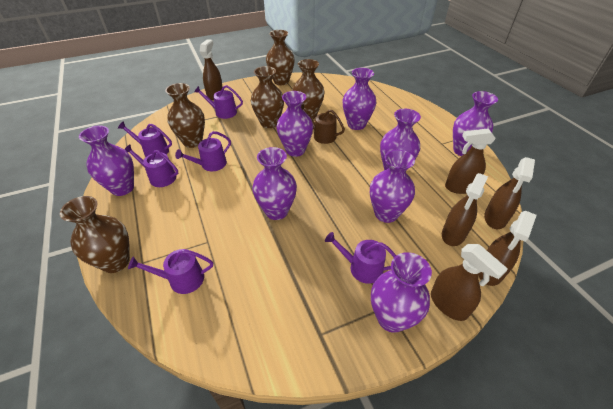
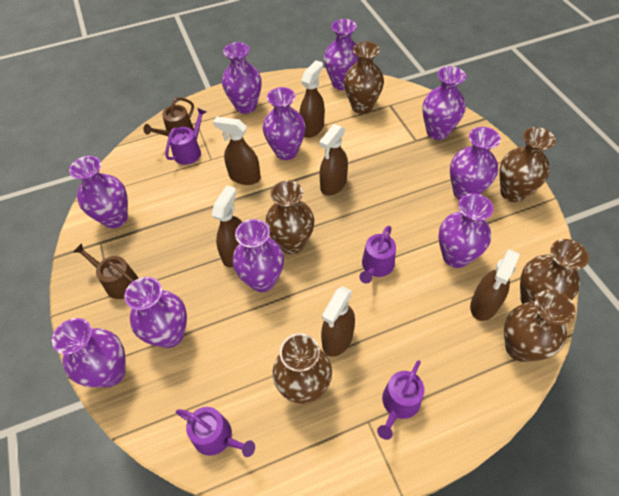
brown vase: [60,196,130,273] [165,83,205,148] [251,66,284,128] [266,30,295,85] [292,59,325,119] = 5 -> [265,181,314,254] [273,333,332,404] [344,42,384,114] [500,127,556,202] [504,290,575,362] [520,239,589,304] = 6
brown watering can: [301,104,345,144] = 1 -> [73,243,138,299] [143,97,194,136] = 2
purple vase: [79,125,134,196] [252,147,297,220] [276,91,313,157] [343,68,376,130] [370,150,415,223] [371,252,432,333] [380,109,421,171] [453,91,498,156] = 8 -> [52,318,126,387] [69,156,128,228] [124,277,187,348] [222,42,262,114] [232,219,284,292] [263,87,306,160] [324,19,358,90] [422,66,466,140] [438,193,493,268] [450,127,501,200] = 10
purple watering can: [118,121,172,157] [124,145,178,187] [128,249,213,294] [175,131,231,171] [194,85,243,119] [325,232,396,284] = 6 -> [165,108,206,165] [176,407,255,457] [359,226,396,284] [377,360,424,440] = 4

